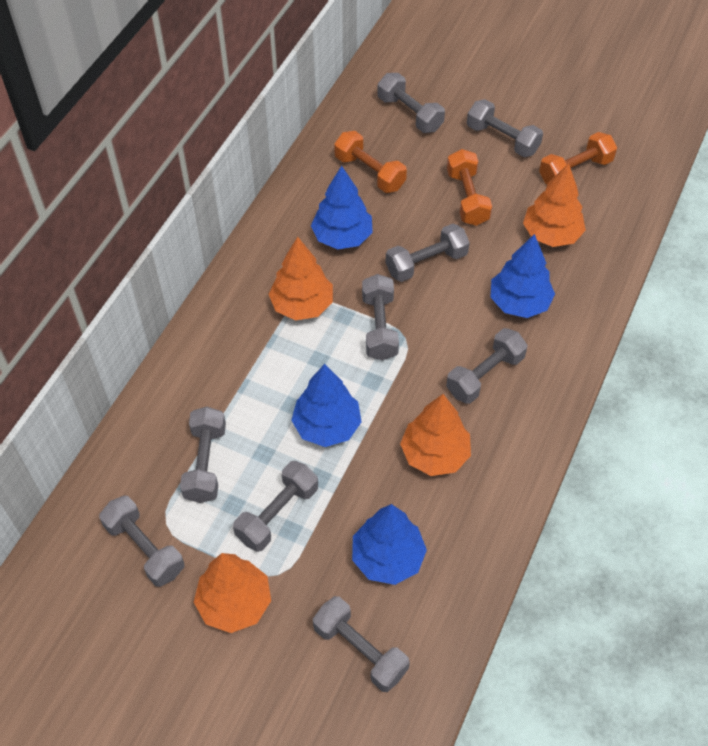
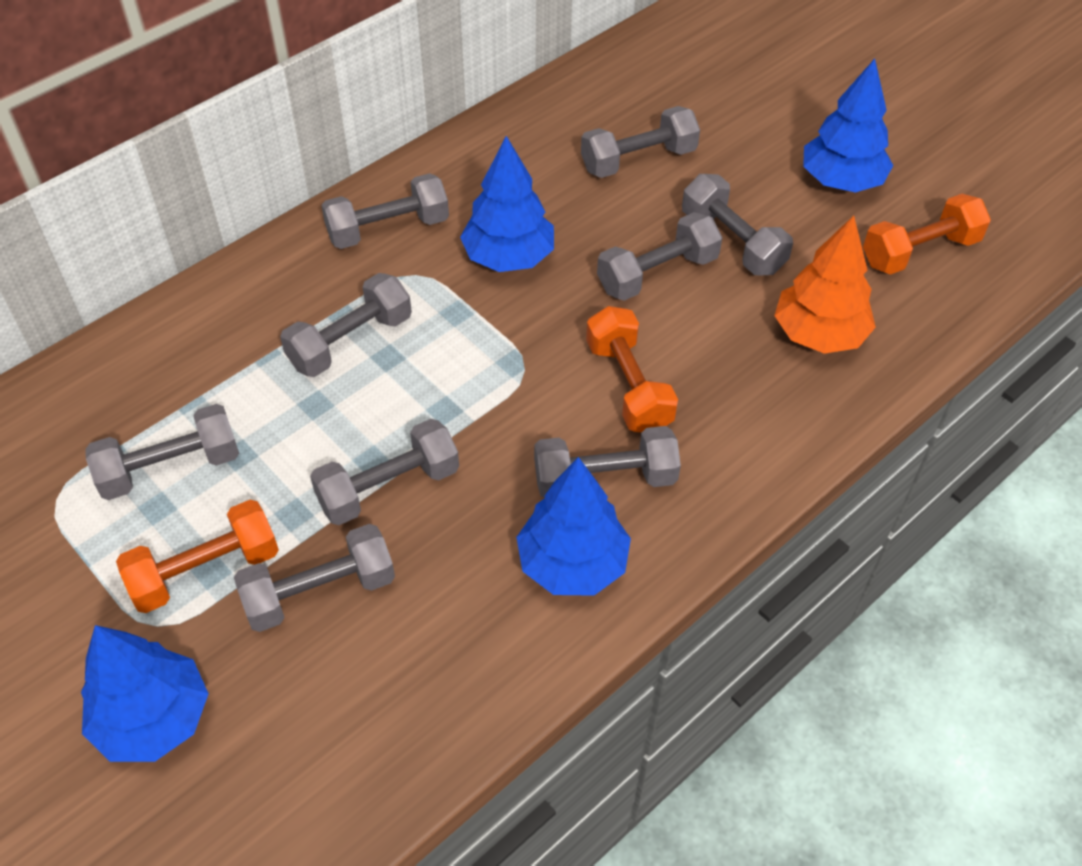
orange tree: [194,553,271,633] [269,237,333,321] [400,394,471,476] [523,163,586,247] = 4 -> [774,216,876,354] = 1

